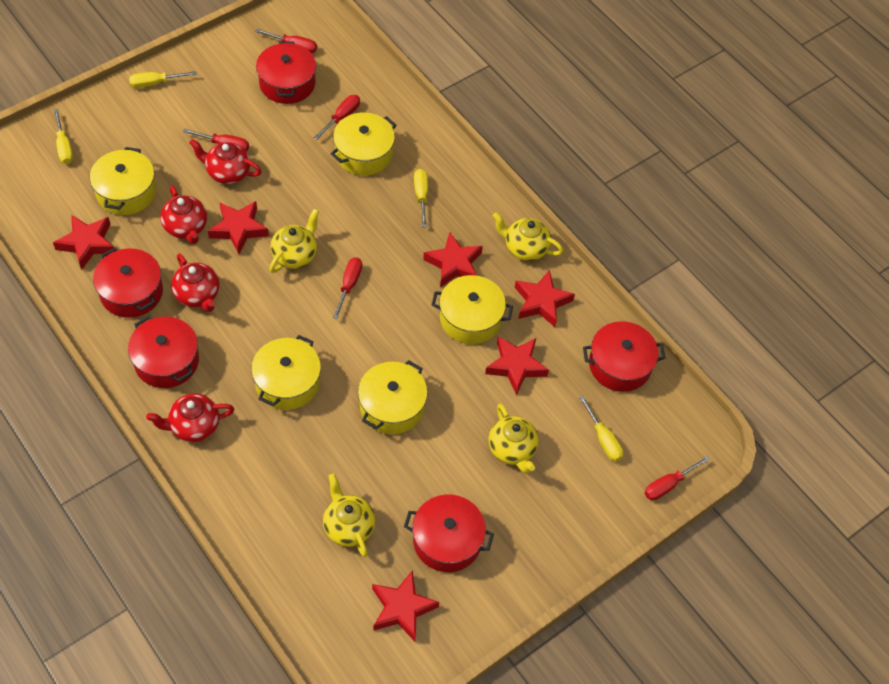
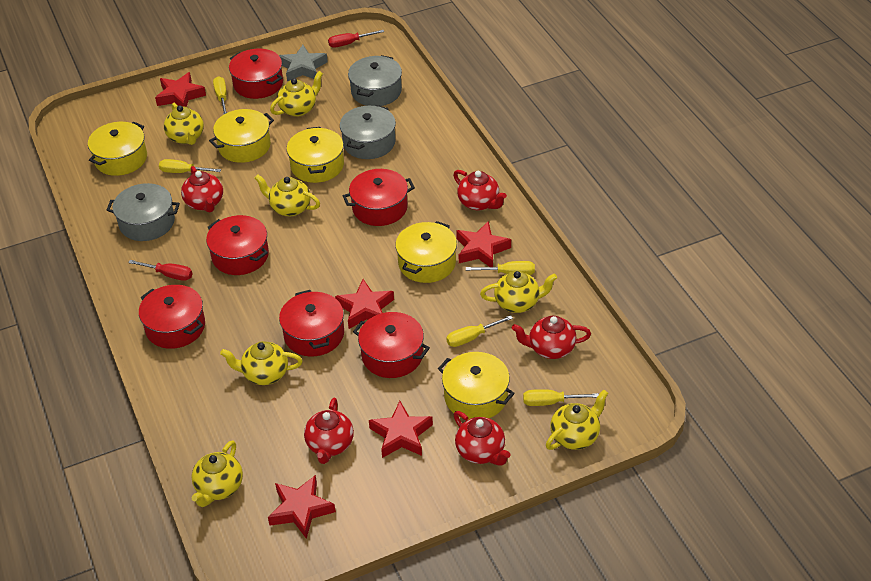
grey pot: none = 0 -> [107,183,180,241] [340,105,396,159] [348,55,402,106] = 3
grey star: none = 0 -> [279,45,328,81] = 1
red pot: [93,248,163,318] [128,316,199,388] [256,41,316,104] [404,495,494,572] [583,321,665,392] = 5 -> [139,285,205,349] [206,215,269,275] [229,49,283,99] [279,290,344,356] [343,169,415,226] [353,312,430,378] = 6
red screwdriver: [183,129,249,151] [255,29,317,53] [314,95,360,139] [333,257,362,319] [644,456,710,500] = 5 -> [128,260,193,281] [328,30,384,48] = 2
red star: [53,215,114,270] [208,201,269,254] [372,570,439,641] [423,232,483,287] [485,336,549,395] [515,270,575,327] = 6 -> [155,72,206,107] [268,475,336,539] [335,279,394,329] [369,401,433,458] [456,221,511,267] = 5
red teapot: [146,393,234,442] [161,186,207,244] [171,254,219,312] [189,139,262,184] = 4 -> [181,166,223,213] [304,398,354,464] [453,170,507,211] [454,411,510,466] [512,316,591,359] = 5
yellow screwdriver: [54,109,73,164] [129,71,197,88] [414,169,428,227] [579,396,623,461] = 4 -> [159,159,221,173] [213,77,227,114] [446,315,513,347] [466,261,535,275] [523,389,599,406] = 5
yellow teapot: [269,209,319,273] [323,474,375,557] [489,404,539,473] [493,212,563,261] = 4 -> [164,103,204,145] [191,440,243,507] [220,341,303,385] [255,174,320,216] [270,71,323,117] [480,271,557,313] [546,390,608,450] = 7

